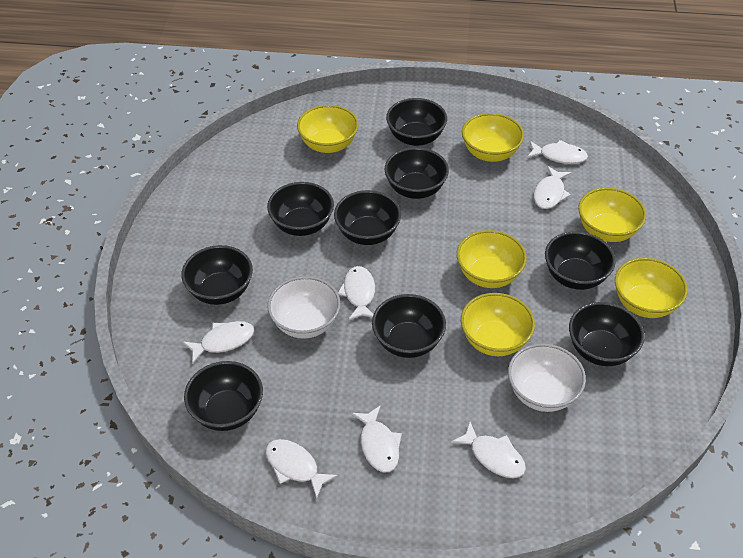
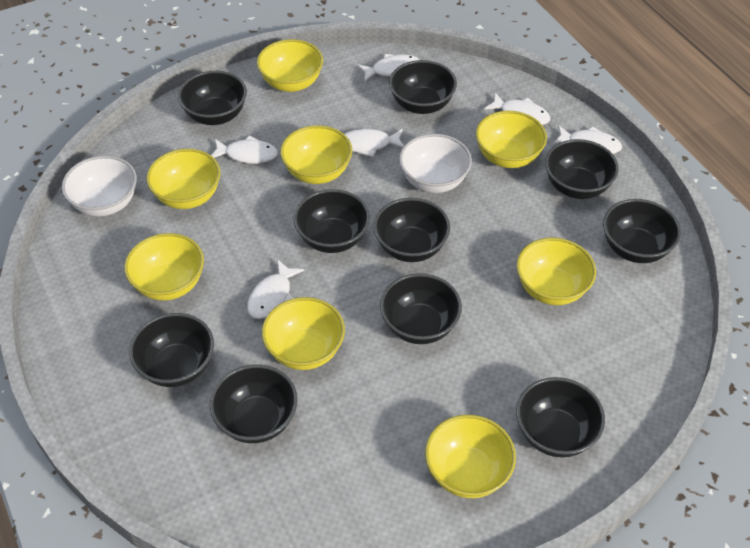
black bowl: [181,245,253,305] [184,361,263,431] [267,182,334,236] [334,190,401,245] [372,294,446,358] [385,147,449,199] [386,98,447,146] [545,231,616,290] [569,302,645,366] = 9 -> [129,313,214,387] [178,71,247,125] [210,364,298,443] [294,189,370,253] [373,198,450,262] [380,273,462,344] [389,60,457,114] [516,377,605,457] [545,139,619,199] [603,199,681,263] = 10
white fish: [183,321,254,364] [266,439,338,499] [338,266,375,320] [351,405,402,472] [451,422,526,478] [527,140,588,164] [534,166,571,209] = 7 -> [211,136,278,164] [247,259,304,319] [345,129,404,157] [357,54,419,82] [484,93,550,125] [553,125,622,154] = 6
yellow bowl: [297,105,359,153] [457,230,527,288] [461,293,535,356] [462,113,524,162] [578,188,646,242] [615,258,688,318] = 6 -> [124,233,204,301] [147,149,221,209] [257,39,323,92] [262,297,345,370] [280,125,352,184] [425,415,516,498] [476,111,547,168] [516,238,596,305] = 8

